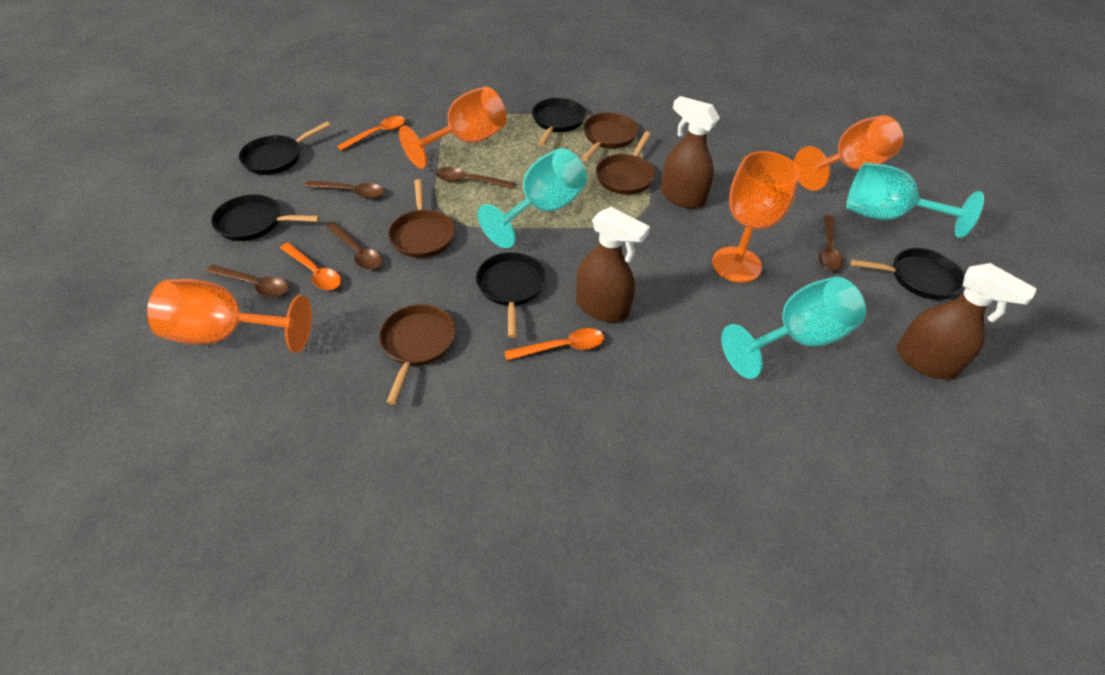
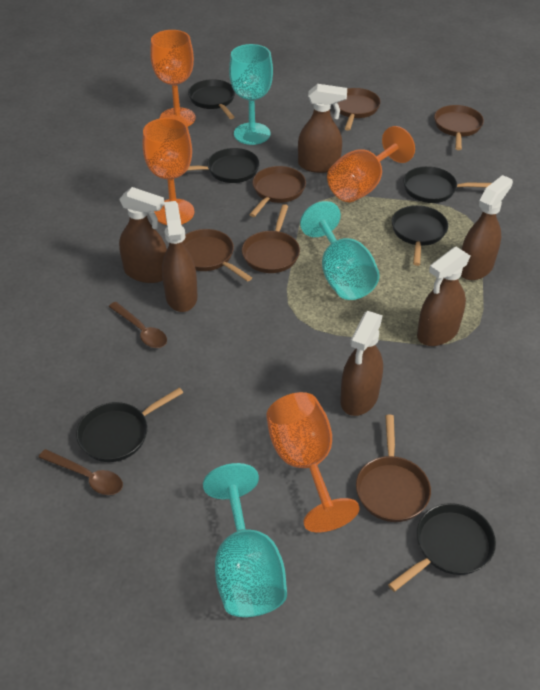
black pan: [211,194,320,241] [239,122,331,175] [476,252,546,338] [532,98,586,146] [851,248,964,300] = 5 -> [76,387,183,462] [187,148,260,183] [188,79,235,119] [388,503,496,592] [392,205,448,266] [403,166,492,203] = 6
brown pan: [379,304,456,404] [388,179,455,258] [582,112,638,161] [596,132,655,195] = 4 -> [182,229,252,282] [242,204,300,273] [249,166,306,217] [338,88,381,131] [356,415,431,522] [434,105,484,150] = 6
brown spoon: [206,265,288,297] [305,181,384,199] [326,222,382,270] [436,167,515,189] [819,215,843,271] = 5 -> [38,449,123,495] [109,302,167,348] = 2
brown spray bottle: [576,207,650,322] [661,96,720,209] [897,263,1037,379] = 3 -> [119,187,167,283] [162,201,198,312] [298,84,347,173] [340,311,383,416] [417,247,470,346] [461,175,513,280] = 6
orange spoon: [280,243,341,290] [337,116,405,151] [504,328,604,361] = 3 -> none = 0

